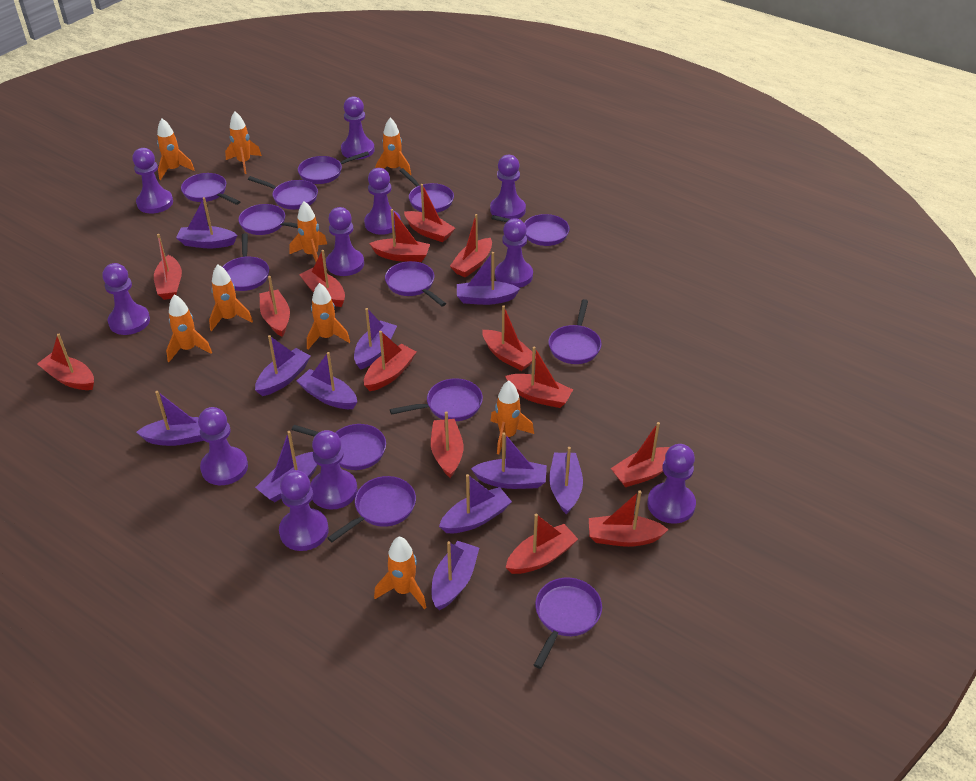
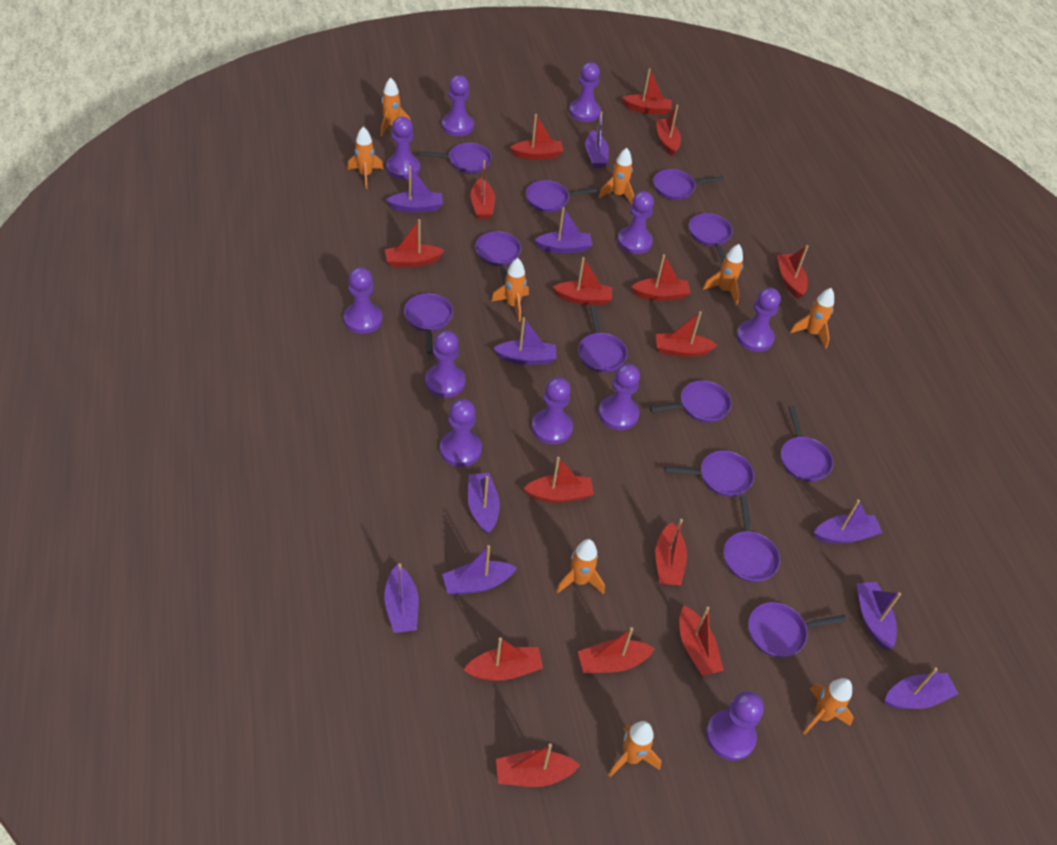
purple boat: [136,391,204,446] [176,197,237,248] [255,335,311,396] [255,431,318,502] [297,352,357,409] [354,308,397,370] [431,541,479,610] [439,474,512,533] [457,252,520,305] [471,432,547,489] [549,447,583,515] = 11 -> [384,563,419,633] [386,166,443,213] [442,545,517,595] [468,473,500,534] [493,317,556,365] [535,207,592,254] [585,111,609,168] [814,500,883,544] [857,582,901,650] [885,667,959,709] = 10
purple pan: [181,173,240,205] [223,233,269,291] [238,204,298,235] [248,176,318,209] [292,424,386,470] [298,151,369,184] [328,476,416,542] [385,261,446,306] [390,378,483,421] [399,168,454,213] [491,214,570,246] [534,578,602,669] [548,299,602,364] = 13 -> [404,293,453,354] [419,143,492,173] [475,231,521,284] [526,180,599,212] [578,305,628,373] [650,380,732,423] [653,169,724,200] [665,450,754,497] [689,213,733,262] [724,496,780,582] [748,602,847,658] [781,406,833,482] = 12
red boat: [37,334,94,390] [154,234,182,300] [260,276,290,337] [299,250,345,307] [364,331,416,391] [369,209,430,262] [404,184,455,242] [431,411,464,478] [450,214,492,278] [482,305,536,371] [505,347,573,408] [506,514,578,574] [589,490,669,547] [611,422,670,487] = 14 -> [385,219,445,267] [463,637,543,681] [470,160,495,219] [496,744,580,787] [510,114,563,160] [523,457,594,503] [553,257,612,305] [578,627,655,674] [622,68,672,115] [631,254,691,301] [655,519,687,586] [656,105,681,156] [656,311,717,357] [679,606,724,676] [777,245,808,299] = 15

